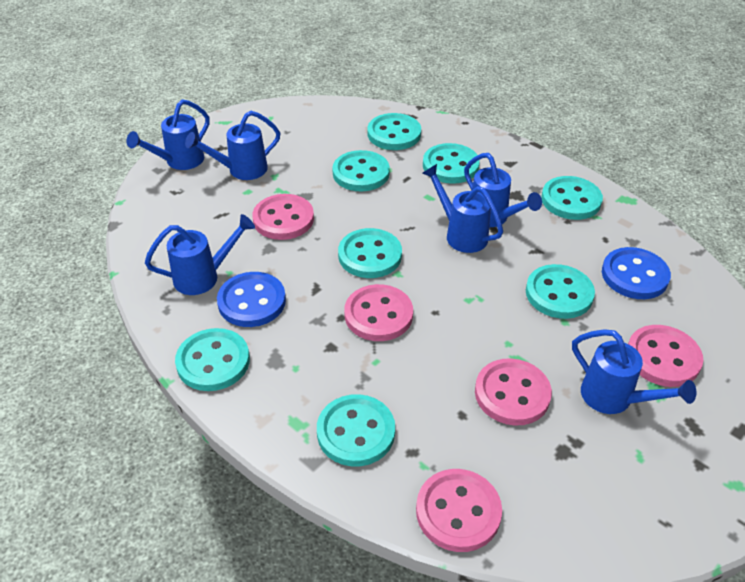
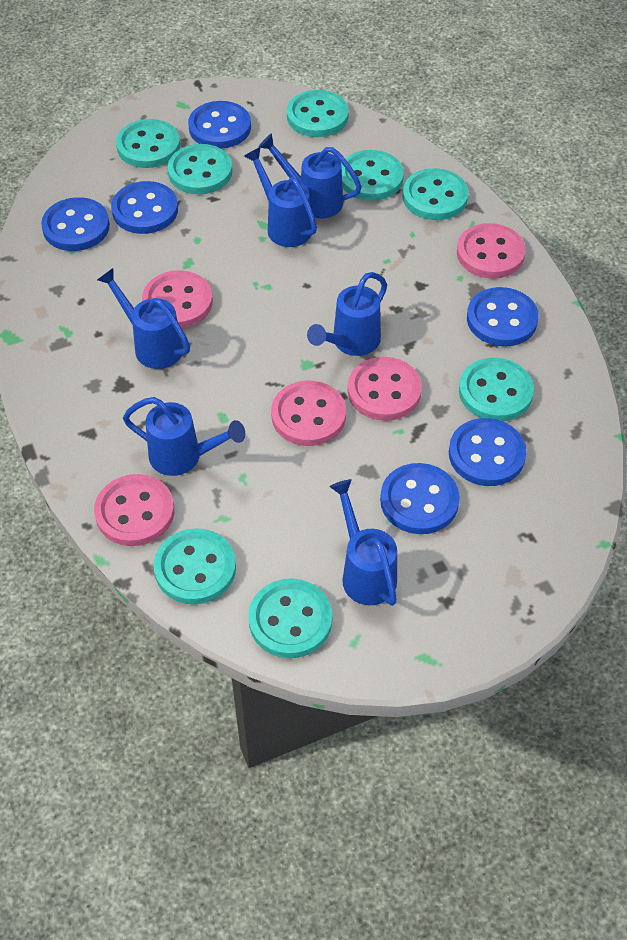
blue button: [217,272,286,327] [602,247,671,299] = 2 -> [41,197,110,251] [111,181,178,234] [188,101,251,149] [380,463,460,534] [449,418,527,486] [467,287,539,347] = 6

